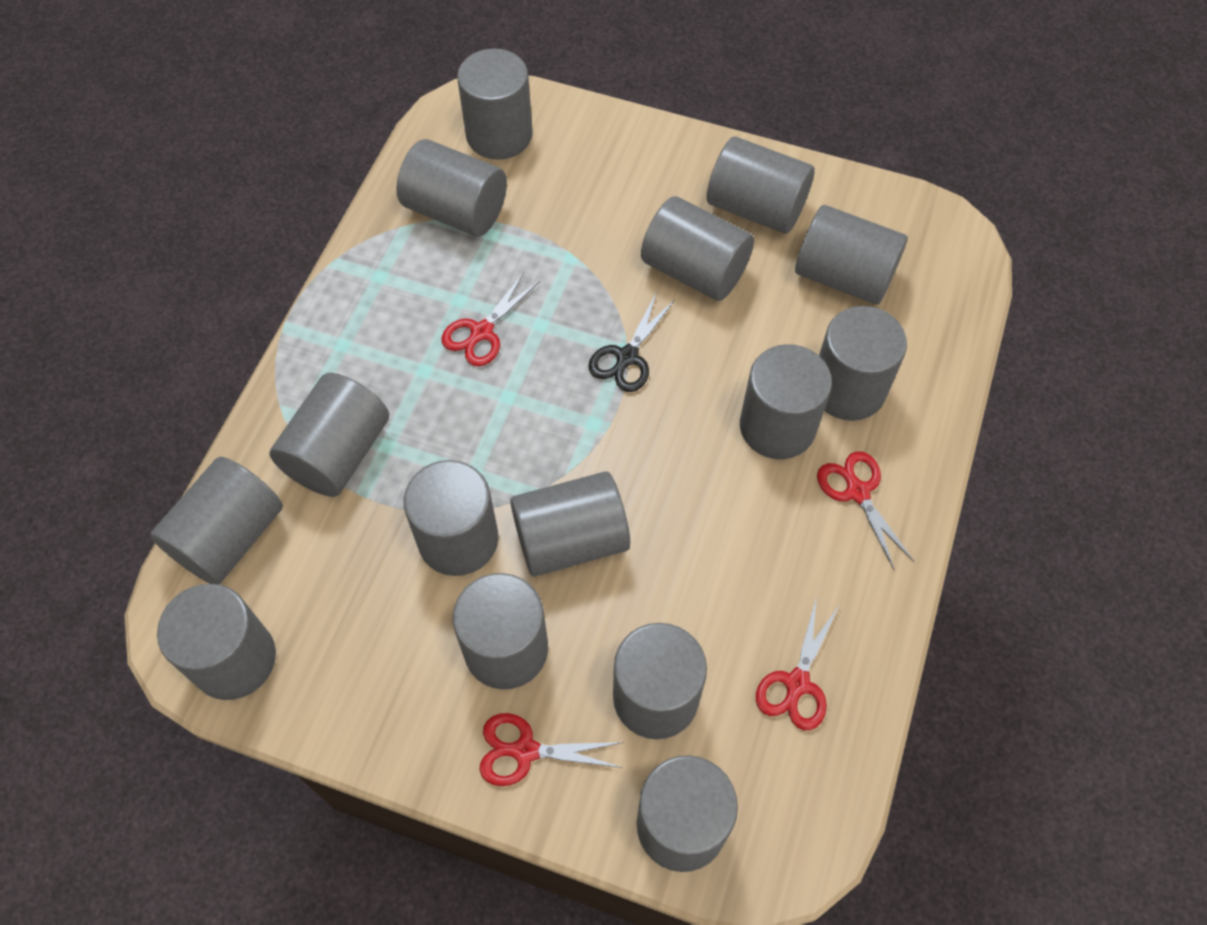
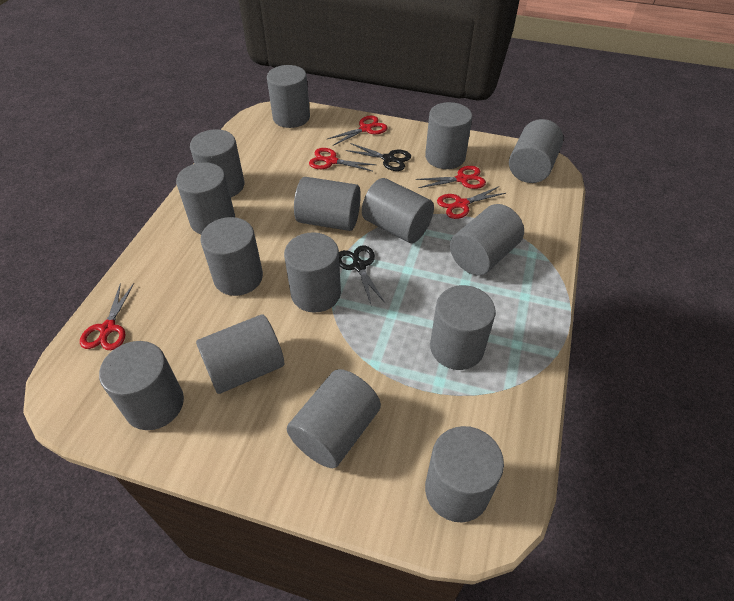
black scissors: [588,292,675,392] = 1 -> [339,245,385,304] [346,143,411,171] = 2
red scissors: [441,272,540,366] [479,713,624,786] [756,596,840,730] [817,451,914,569] = 4 -> [80,283,134,350] [309,148,376,171] [327,115,388,145] [416,166,486,189] [437,187,506,219] = 5

